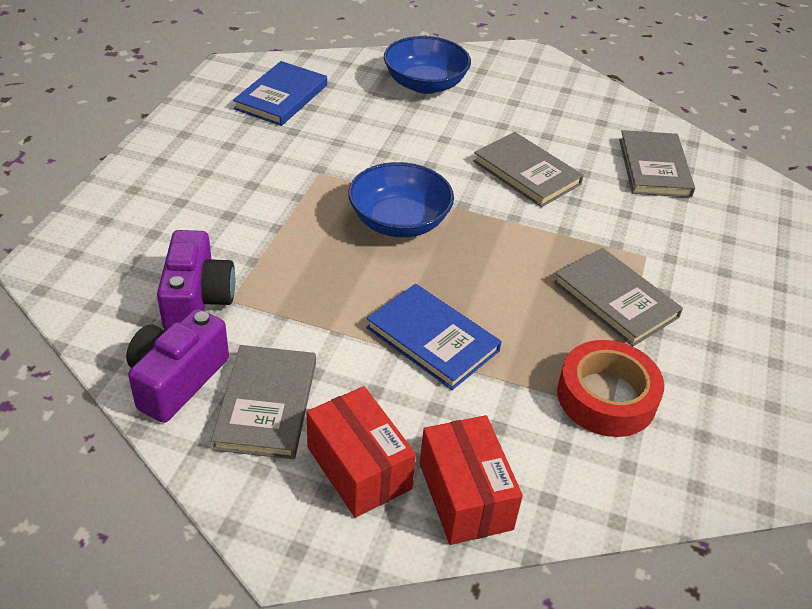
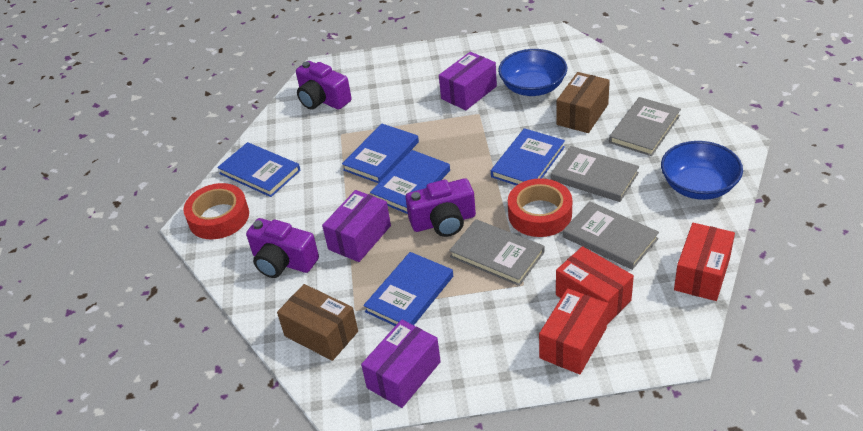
blue book: [233,61,327,126] [366,284,502,390] = 2 -> [217,142,301,197] [342,124,419,183] [363,252,453,326] [370,150,450,214] [491,128,565,186] = 5
brown box: none = 0 -> [277,284,358,361] [556,72,610,133] = 2
purple box: none = 0 -> [322,190,391,262] [361,319,441,408] [439,52,497,110] = 3
purple camera: [126,309,229,423] [157,230,235,330] = 2 -> [246,218,319,278] [296,61,352,110] [406,178,476,237] = 3
red box: [307,386,416,518] [420,415,523,545] = 2 -> [539,288,608,374] [556,246,634,325] [674,223,735,301] = 3
red tape: [557,340,664,437] = 1 -> [184,183,249,239] [508,178,572,237] = 2

